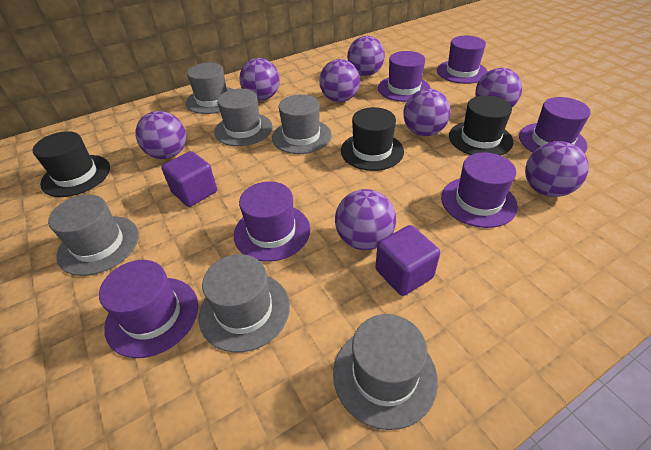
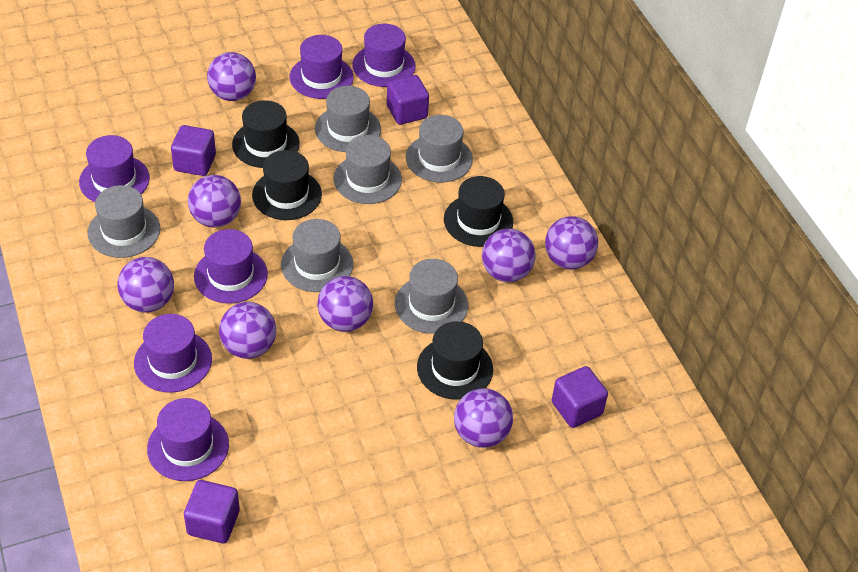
black hat: [33,131,110,197] [341,107,404,171] [449,95,513,156] = 3 -> [232,100,300,168] [252,150,322,220] [417,321,493,400] [444,176,513,247] = 4
purple cube: [161,151,217,207] [375,225,440,296] = 2 -> [171,125,216,176] [184,480,240,543] [387,75,429,125] [552,366,608,428] = 4

